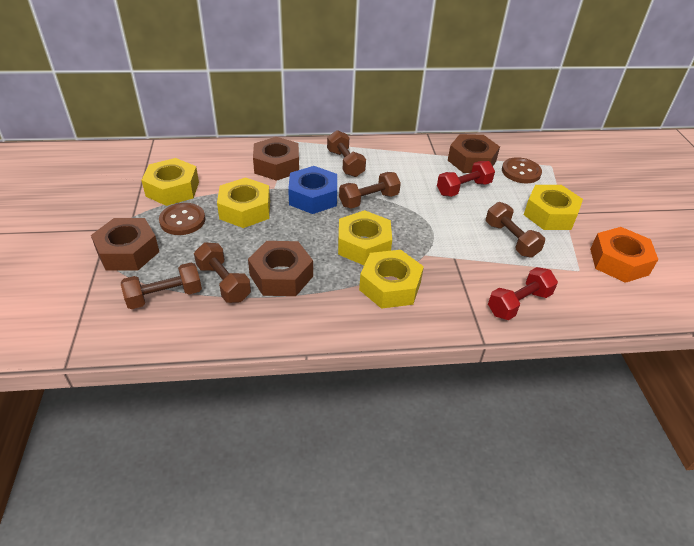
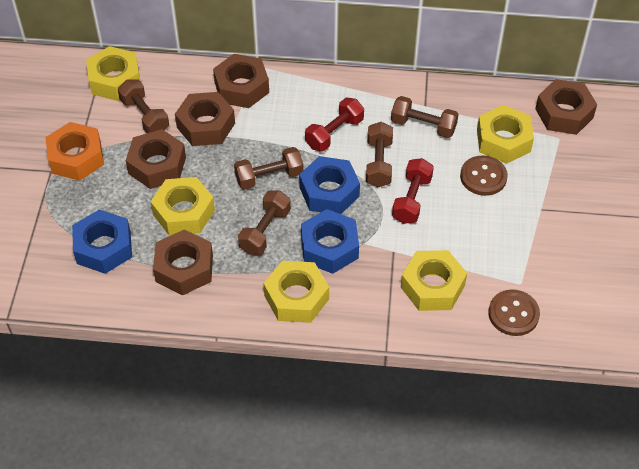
blue nut: [288,166,337,214] = 1 -> [72,209,132,274] [299,156,360,214] [301,209,359,274] = 3
brown nut: [91,218,159,271] [248,241,313,296] [253,137,299,181] [448,134,500,173] = 4 -> [126,129,186,189] [153,229,213,296] [175,92,235,146] [213,54,269,108] [535,79,597,135] = 5

